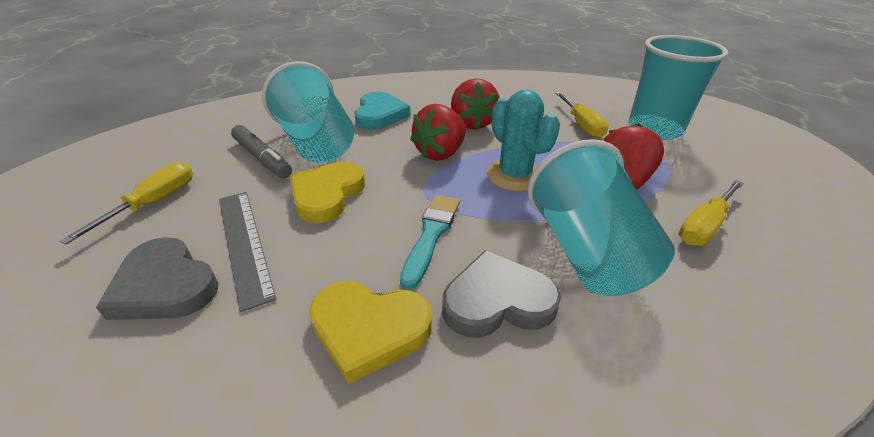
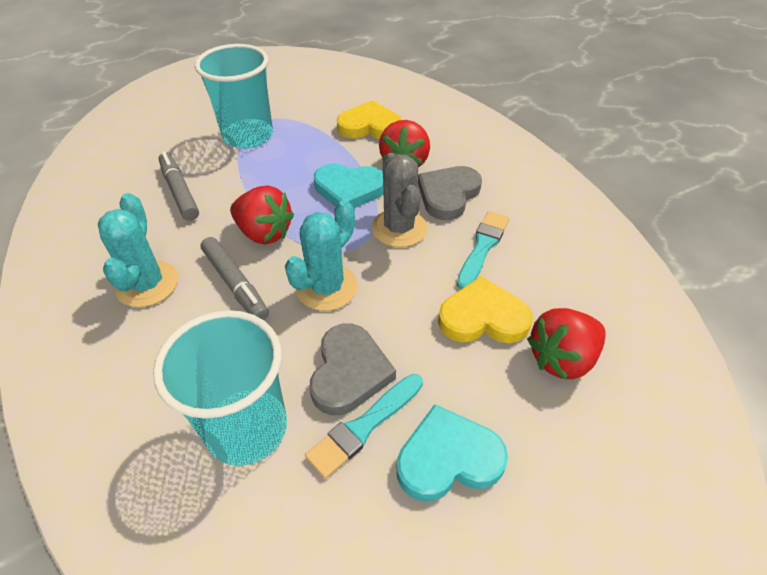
grey cactus: none = 0 -> [371,153,428,247] = 1
grey marker: [231,125,292,178] = 1 -> [159,152,199,221] [201,237,269,320] = 2
grey ruler: [219,192,276,312] = 1 -> none = 0
turquoise brush: [400,195,460,289] = 1 -> [305,374,423,479] [457,211,509,289] = 2
turquoise cactus: [486,89,560,192] = 1 -> [98,193,178,307] [285,200,358,311] = 2
turquoise cup: [262,61,354,163] [527,139,675,296] [628,35,729,140] = 3 -> [153,310,287,466] [195,44,273,149] = 2
turquoise heart: [354,92,411,130] = 1 -> [314,163,384,208] [397,404,508,501] = 2
yellow screwdriver: [60,162,193,244] [555,92,609,138] [679,180,744,246] = 3 -> none = 0

